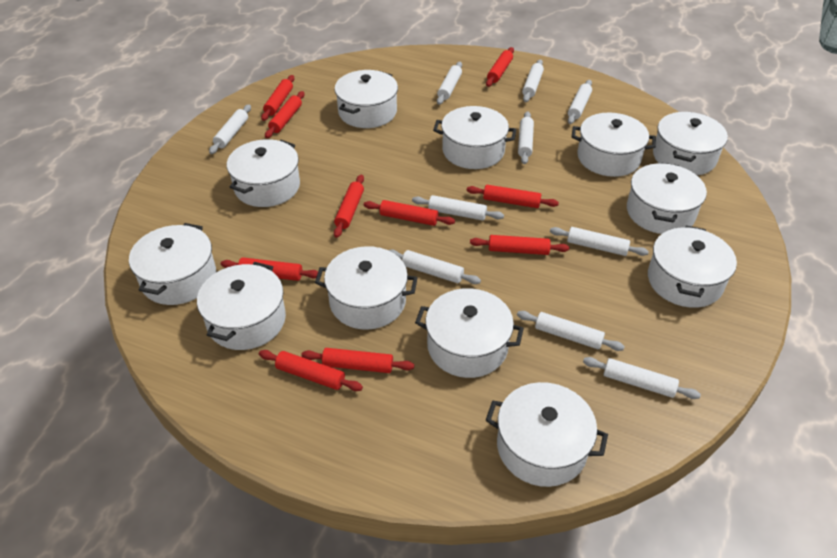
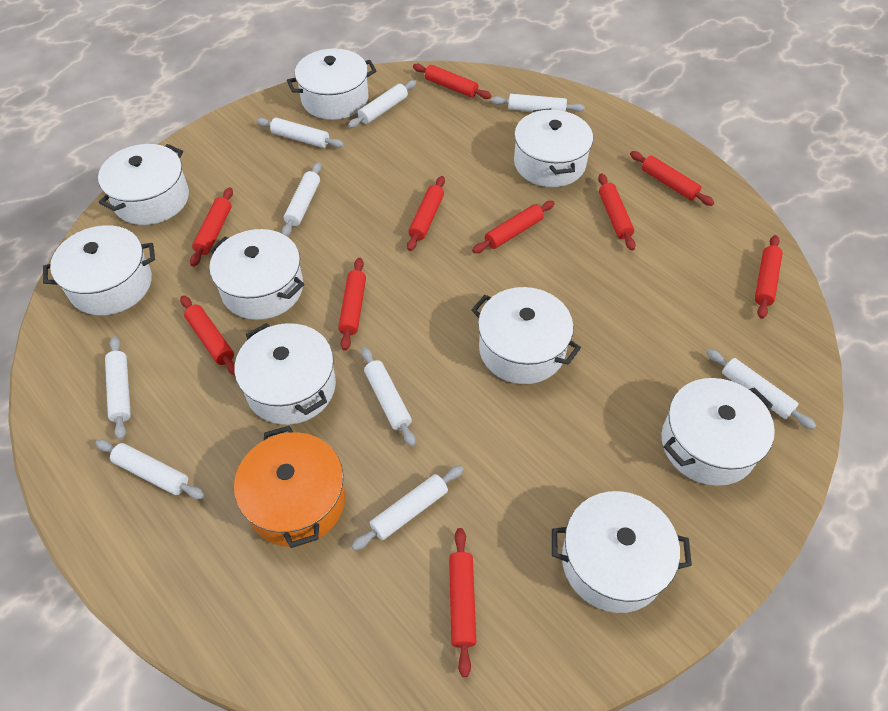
orange pot: none = 0 -> [234,426,345,548] = 1
white pot: [129,223,216,305] [197,262,286,350] [227,139,300,207] [315,246,417,330] [334,70,398,128] [415,288,524,378] [433,106,516,169] [486,382,608,487] [572,113,656,177] [627,162,707,234] [648,226,737,308] [653,112,728,175] = 12 -> [43,225,155,315] [98,144,189,225] [209,229,304,320] [234,323,336,425] [287,48,377,120] [471,287,581,384] [514,108,593,187] [552,491,692,613] [661,378,775,486] = 9
white rolling pin: [209,104,251,154] [388,250,481,284] [412,195,504,221] [437,62,462,105] [517,311,625,351] [518,111,534,164] [522,59,544,102] [550,227,649,256] [568,80,592,124] [583,357,701,399] = 10 -> [95,440,205,499] [105,336,131,440] [256,118,344,148] [282,162,321,236] [348,80,416,128] [352,465,464,550] [361,347,416,446] [491,94,585,112] [707,349,816,429] = 9

